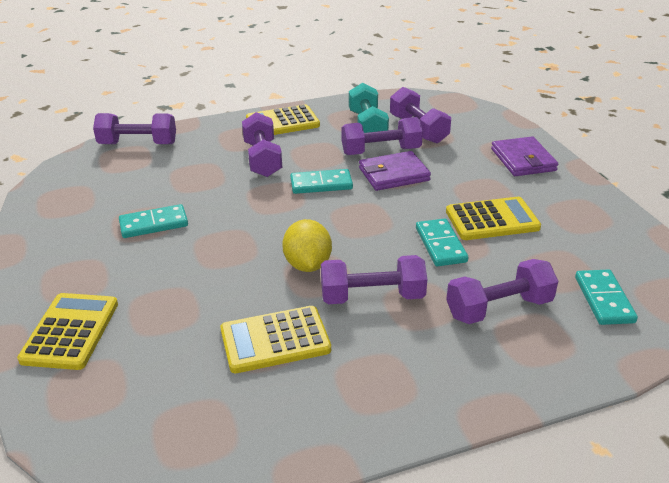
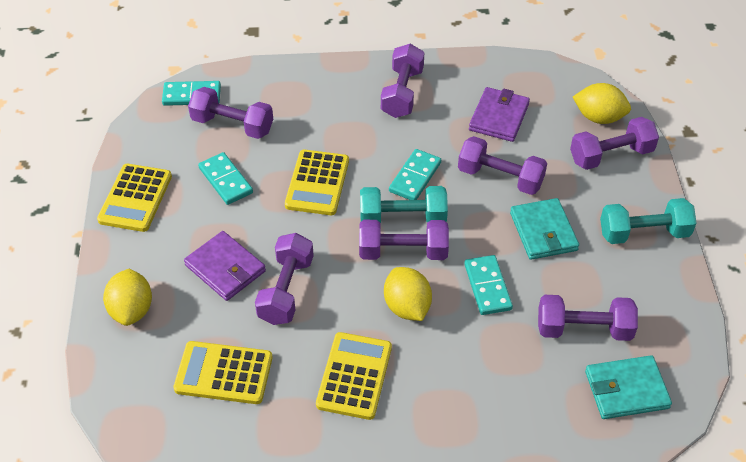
purple dumbbell: [93,113,176,144] [242,112,282,177] [321,255,427,304] [342,117,423,155] [390,87,451,144] [446,259,558,324] = 6 -> [188,87,273,139] [255,233,314,325] [359,220,449,260] [381,44,424,118] [458,136,547,195] [538,295,638,341] [570,117,659,170] = 7
turquoise dumbbell: [349,83,389,133] = 1 -> [360,186,448,223] [600,198,697,244] = 2
turquoise wallet: none = 0 -> [510,198,579,260] [585,355,672,419] = 2
yellow lemon: [282,219,332,272] = 1 -> [103,269,152,326] [384,267,432,321] [573,83,631,124] = 3

